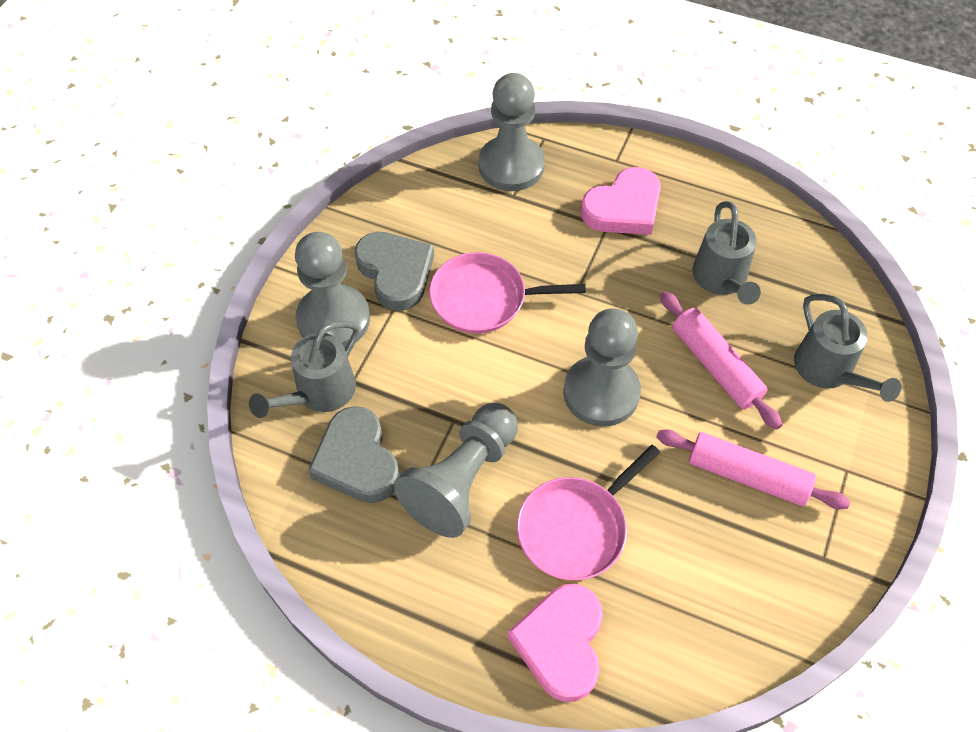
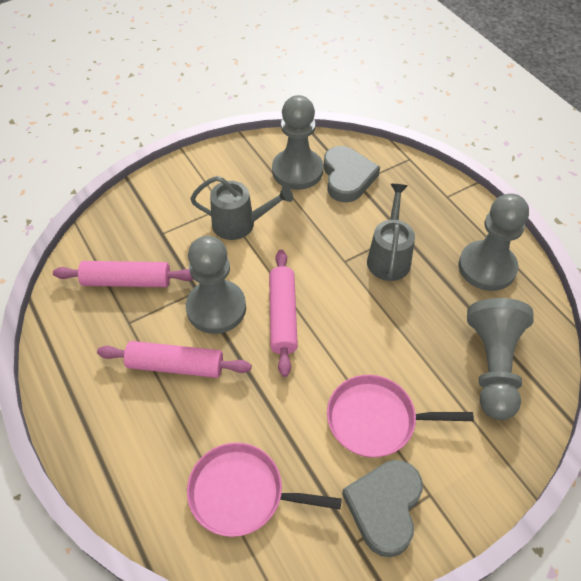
grey watering can: [249,321,359,418] [692,201,761,305] [794,294,901,402] = 3 -> [190,176,293,240] [367,184,415,281] = 2
pink heart: [508,584,603,702] [581,167,661,235] = 2 -> none = 0
pink rolling pin: [656,430,850,509] [660,291,782,430] = 2 -> [53,261,193,287] [97,341,252,378] [269,250,298,377] = 3

